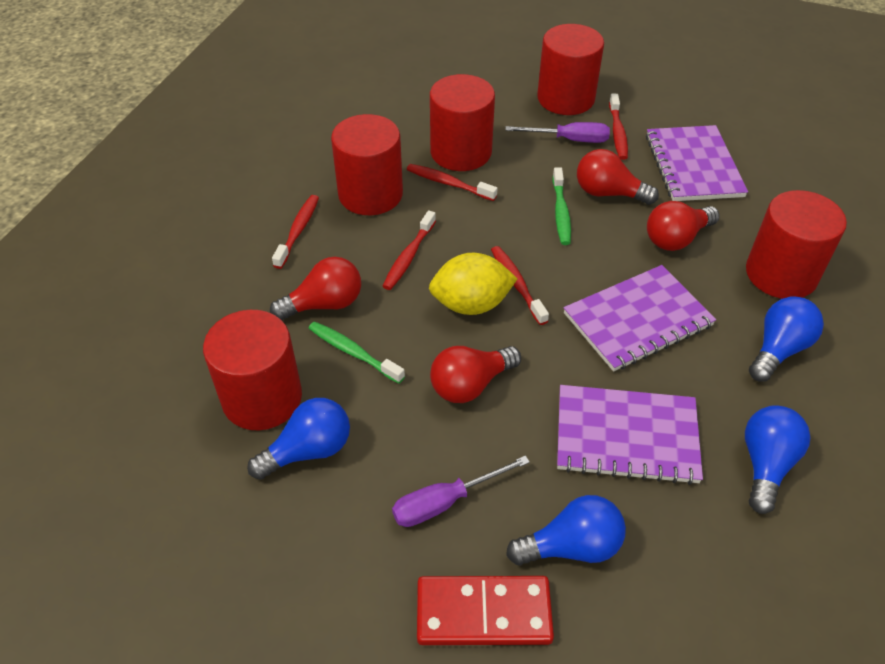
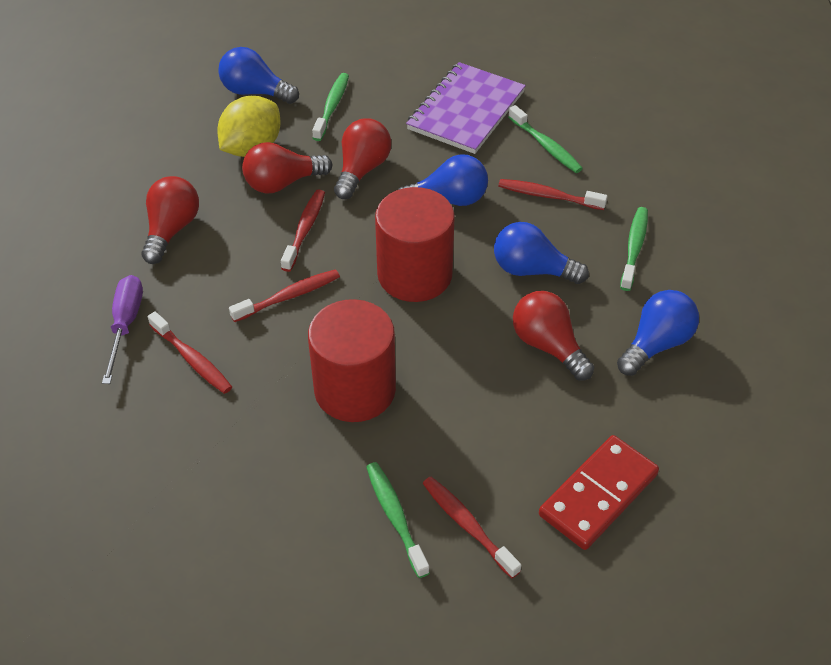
green toothbrush: [308,321,405,384] [552,167,571,245] = 2 -> [312,73,349,141] [366,462,430,578] [508,105,583,173] [620,207,648,291] = 4
purple notebook: [557,385,703,485] [564,265,716,372] [646,125,748,201] = 3 -> [406,62,526,154] = 1
purple screwdriver: [392,455,530,527] [505,122,610,143] = 2 -> [102,275,143,384] = 1
red cylinder: [203,310,302,430] [331,114,403,215] [430,74,495,171] [537,24,604,115] [746,190,847,299] = 5 -> [308,299,396,422] [375,187,455,302] = 2

